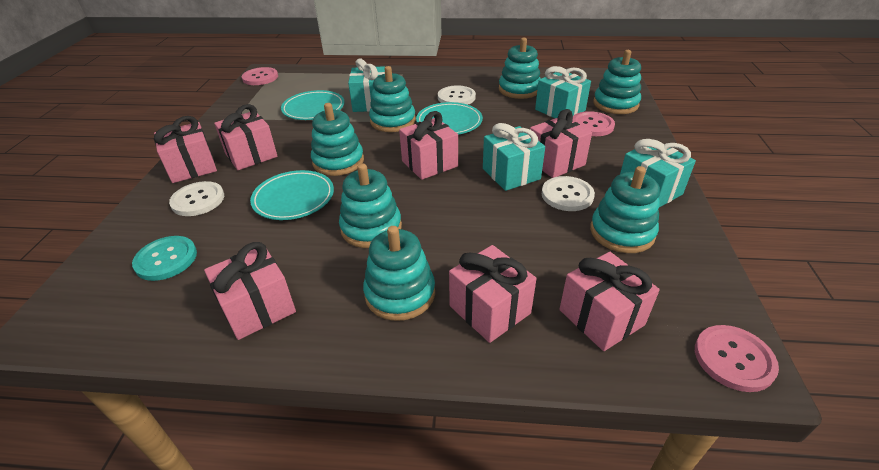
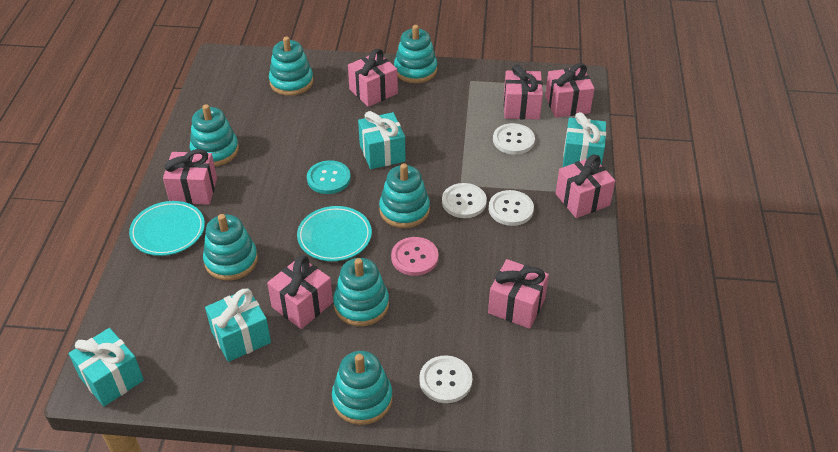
pink button: [242,67,278,85] [572,111,615,136] [695,325,779,392] = 3 -> [391,237,438,276] = 1
turquoise plate: [250,170,334,220] [281,90,345,120] [416,102,483,134] = 3 -> [129,201,205,256] [297,206,372,261] = 2
white button: [169,181,224,216] [438,85,476,105] [542,176,595,211] = 3 -> [419,355,473,403] [442,183,487,218] [489,190,534,226] [493,123,535,155] = 4

